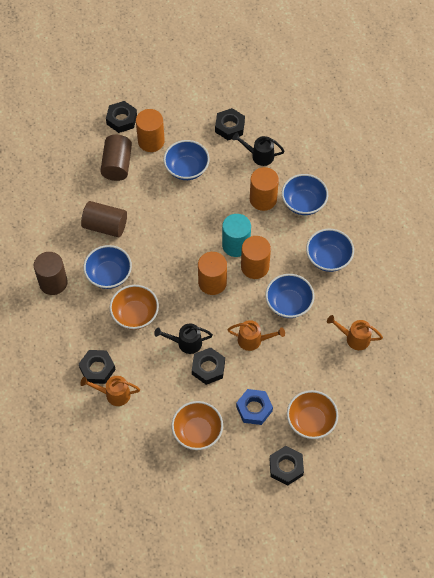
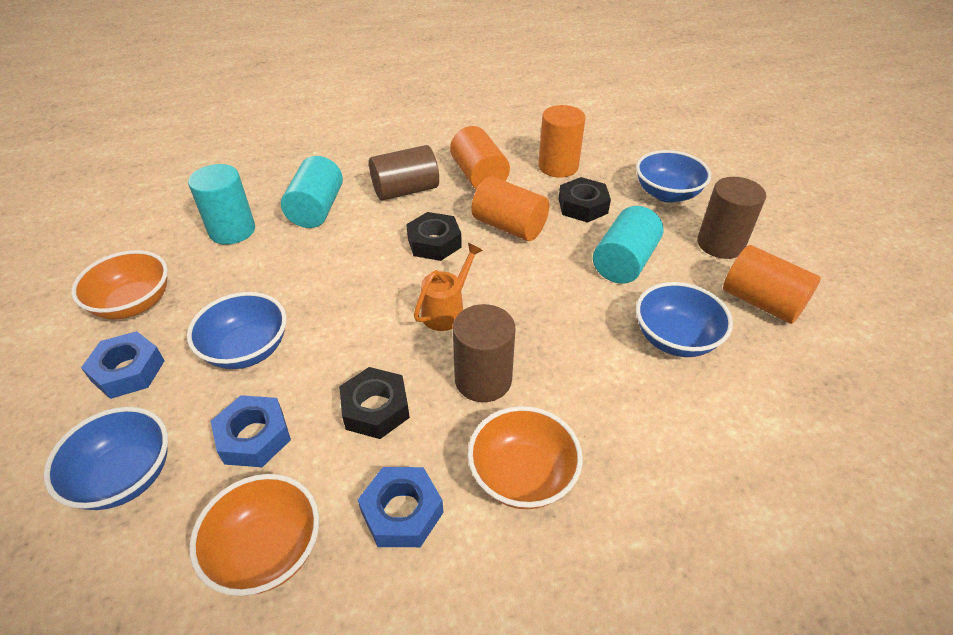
black nut: [79,350,116,384] [106,101,137,133] [192,347,225,385] [215,108,245,140] [269,446,304,486] = 5 -> [339,367,410,439] [406,212,462,261] [559,177,611,223] = 3
black watering can: [154,323,213,354] [232,133,284,166] = 2 -> none = 0
blue bowl: [83,245,132,289] [163,140,210,180] [265,274,314,318] [282,174,328,215] [306,229,354,272] = 5 -> [44,407,168,510] [187,292,287,369] [636,150,711,203] [636,282,733,357] = 4
blue nut: [236,389,273,425] = 1 -> [81,331,165,399] [211,395,291,467] [358,467,444,547] = 3
orange watering can: [80,376,140,406] [227,320,285,351] [327,315,383,350] = 3 -> [414,243,483,331] = 1
turquoise cylinder: [222,214,251,257] = 1 -> [188,164,255,245] [281,156,343,228] [593,206,663,284] = 3

